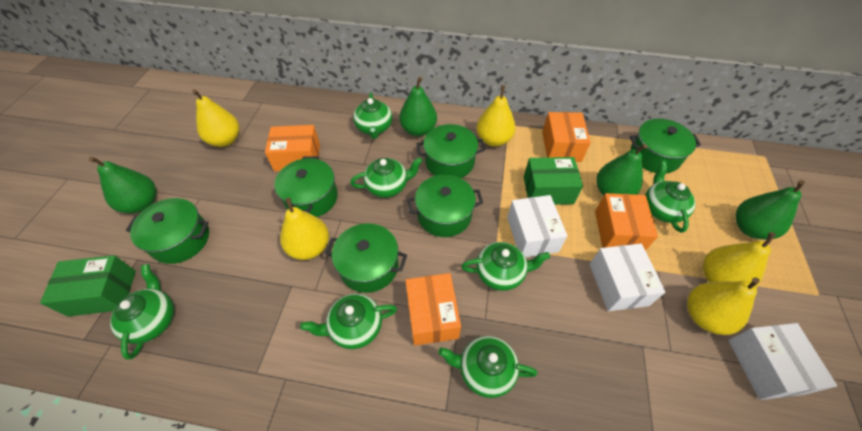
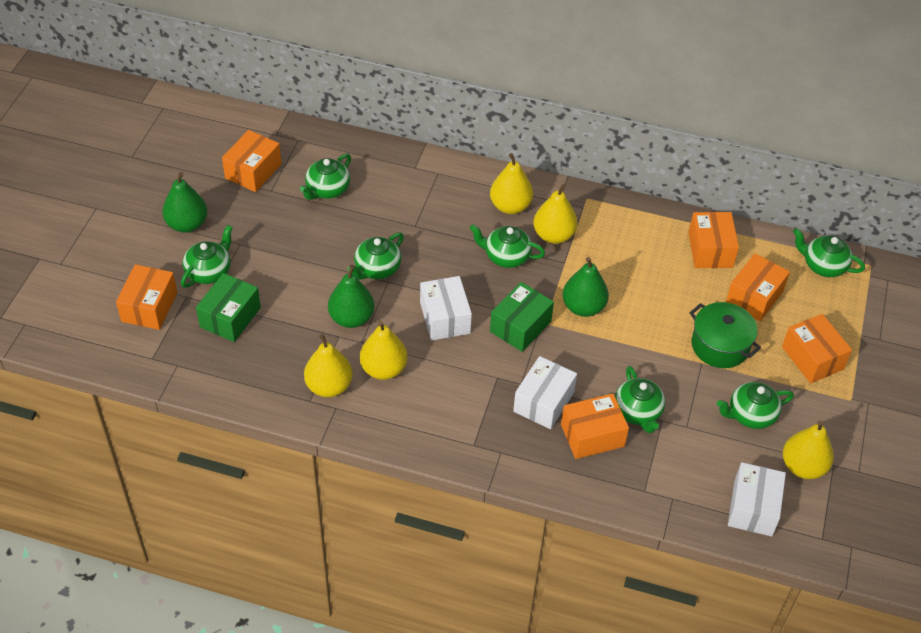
green pear: [89,156,156,213] [399,77,437,136] [596,144,648,196] [736,180,805,240] = 4 -> [162,172,207,233] [328,265,374,328] [562,257,609,317] = 3
green pot: [126,198,209,264] [274,156,338,217] [325,223,407,293] [407,175,483,237] [417,124,485,178] [630,119,701,173] = 6 -> [690,302,761,368] = 1
orange box: [265,125,320,171] [405,273,461,346] [542,112,591,162] [595,193,658,251] = 4 -> [116,264,177,330] [222,130,282,192] [561,393,629,459] [688,212,739,268] [726,253,790,321] [782,314,852,383] = 6

